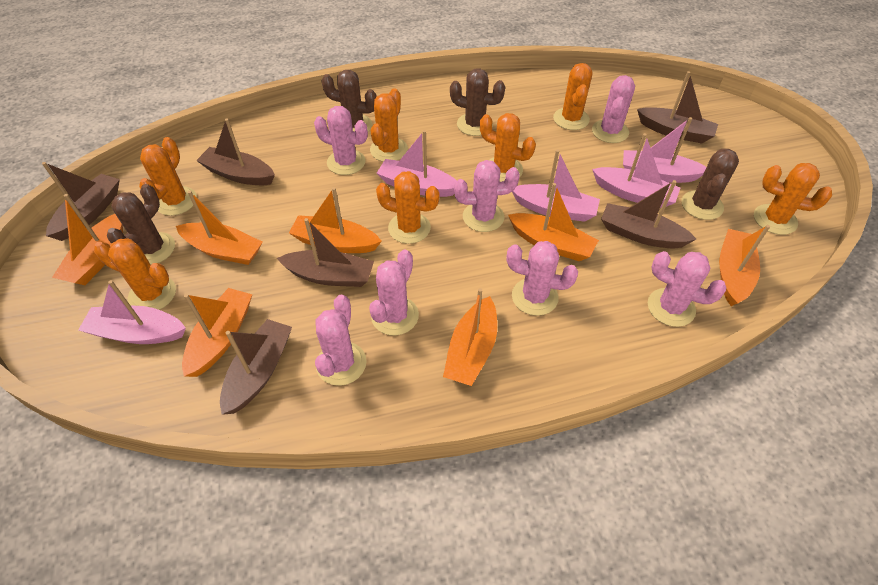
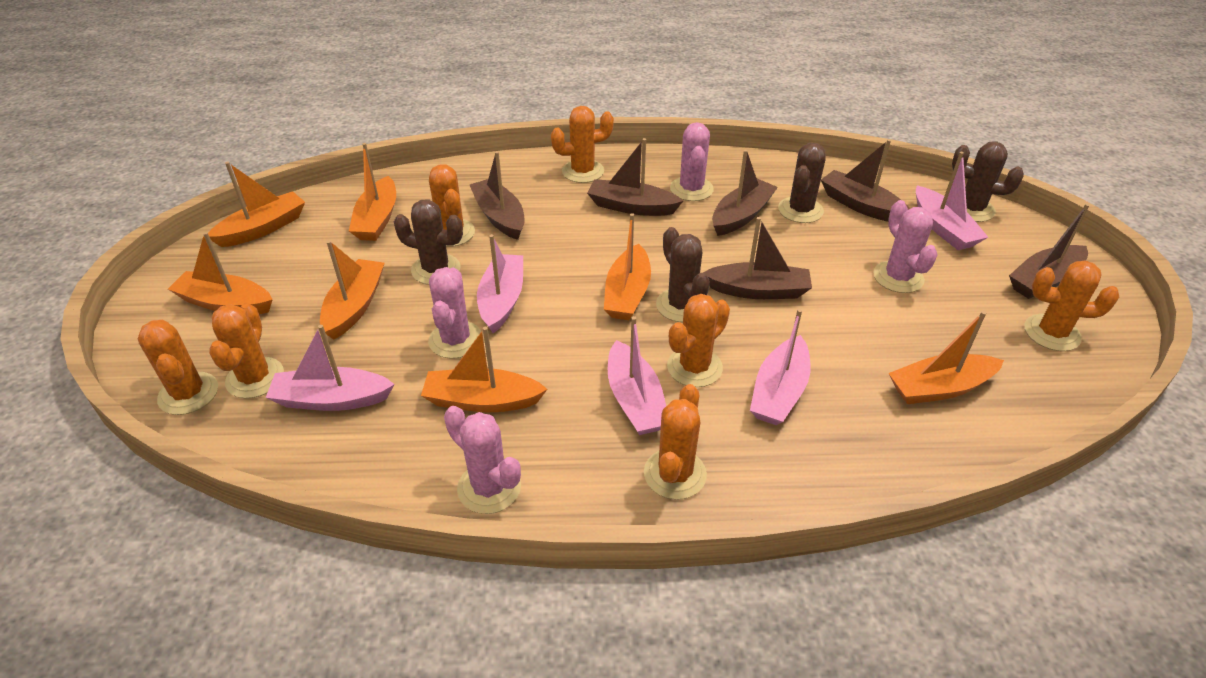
pink cactus: [314,106,368,175] [315,295,367,386] [369,250,419,336] [454,160,520,232] [506,241,578,316] [592,75,635,143] [648,251,726,327] = 7 -> [428,267,481,359] [444,406,521,514] [670,122,714,201] [873,200,938,293] = 4

